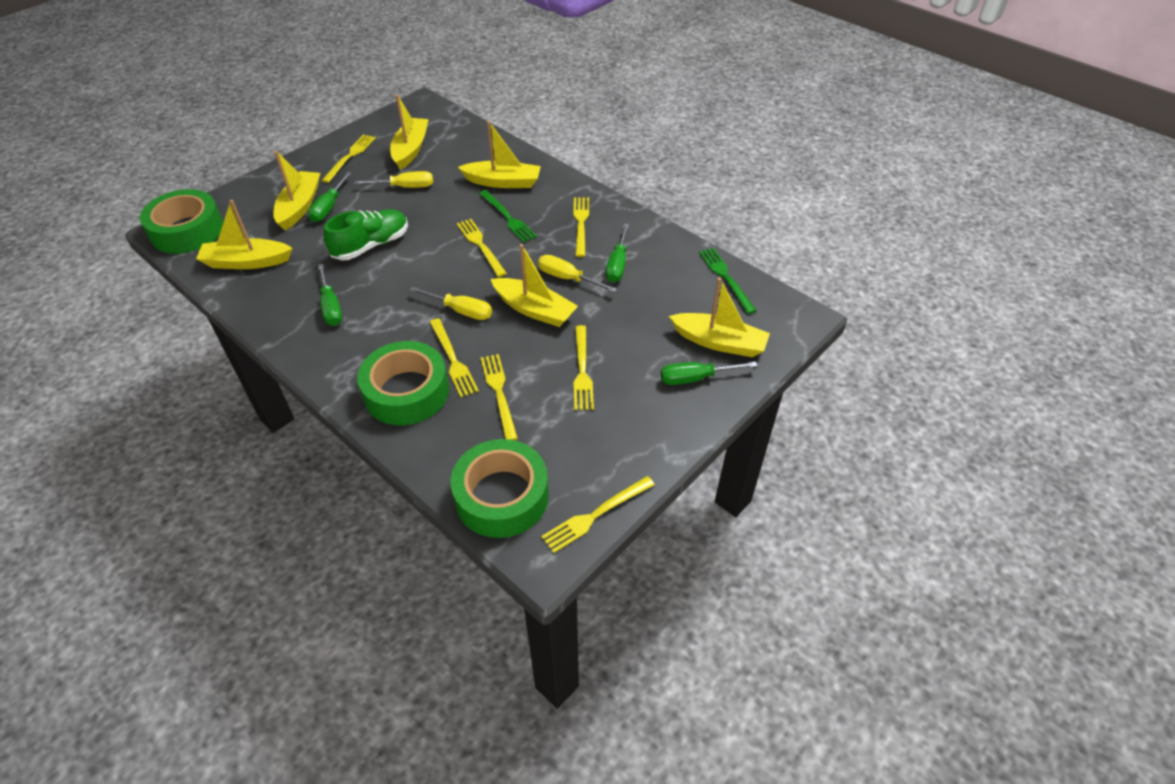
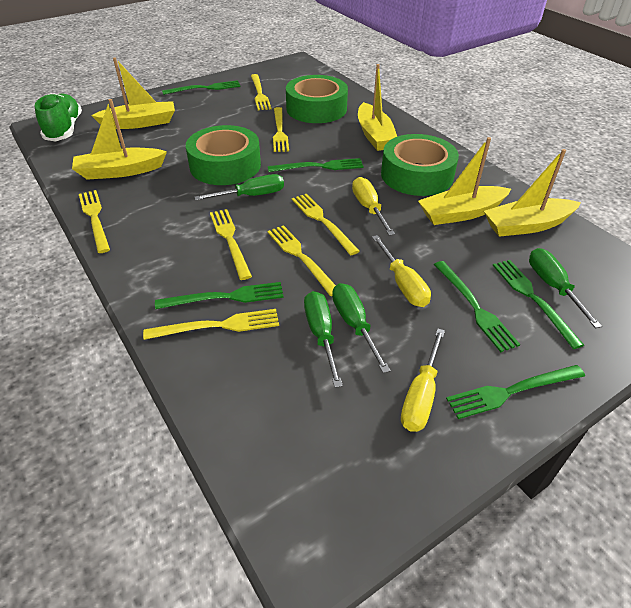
green fork: [479,190,537,243] [699,248,757,314] = 2 -> [155,282,284,309] [162,80,241,95] [268,158,364,172] [434,261,520,352] [446,365,585,419] [493,260,584,349] = 6
yellow boat: [196,200,293,269] [273,151,320,230] [390,94,429,170] [458,121,541,188] [491,244,578,327] [669,278,770,357] = 6 -> [72,99,167,180] [91,57,175,129] [358,64,397,151] [418,137,511,225] [484,149,581,237] = 5

